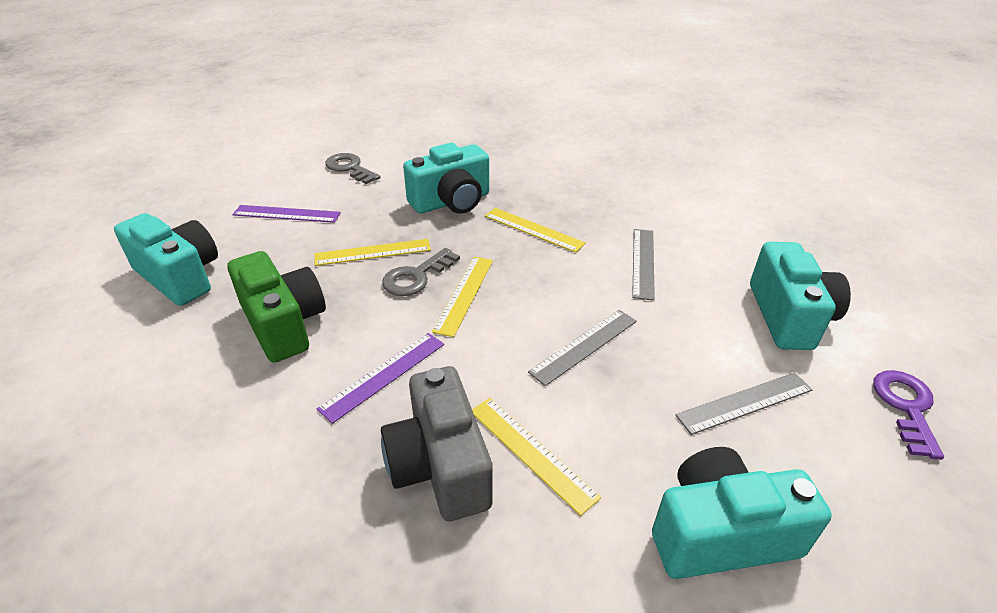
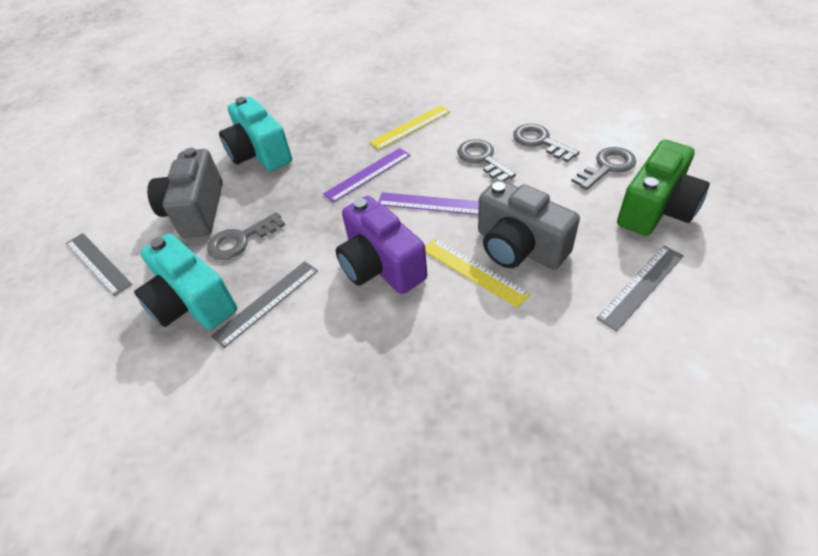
grey camera: [381,366,493,521] = 1 -> [147,148,223,238] [478,179,580,269] = 2
grey key: [325,153,381,184] [382,248,460,296] = 2 -> [207,212,285,260] [458,139,516,181] [513,124,580,162] [571,147,636,190] = 4
purple camera: none = 0 -> [336,196,427,294] = 1
purple key: [873,370,944,460] = 1 -> none = 0
turquoise camera: [114,213,218,306] [403,143,489,214] [652,447,832,579] [750,242,851,350] = 4 -> [134,233,237,330] [219,97,292,171] = 2
yellow ruler: [314,239,431,266] [432,257,493,337] [472,398,601,516] [485,208,586,253] = 4 -> [370,105,451,150] [425,238,530,308] = 2

